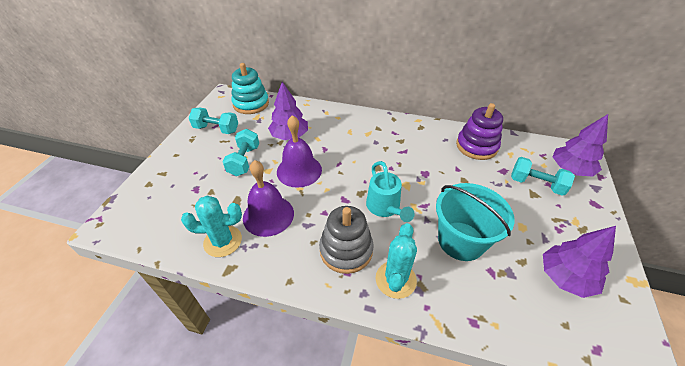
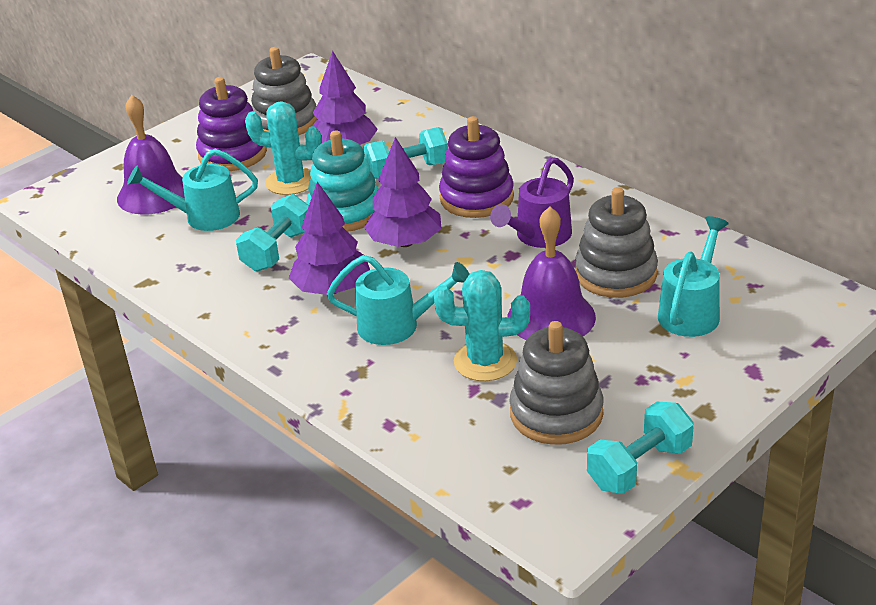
grey stacking toy: [319,206,374,274] = 1 -> [251,47,317,135] [509,321,604,445] [575,187,658,298] = 3
purple stacking toy: [456,103,503,160] = 1 -> [196,77,267,171] [439,116,514,218] = 2
purple watering can: none = 0 -> [490,157,574,248] = 1
turquoise bucket: [436,183,514,261] = 1 -> none = 0
turquoise watering can: [366,161,415,222] = 1 -> [127,149,258,231] [327,255,469,345] [658,216,729,337] = 3

